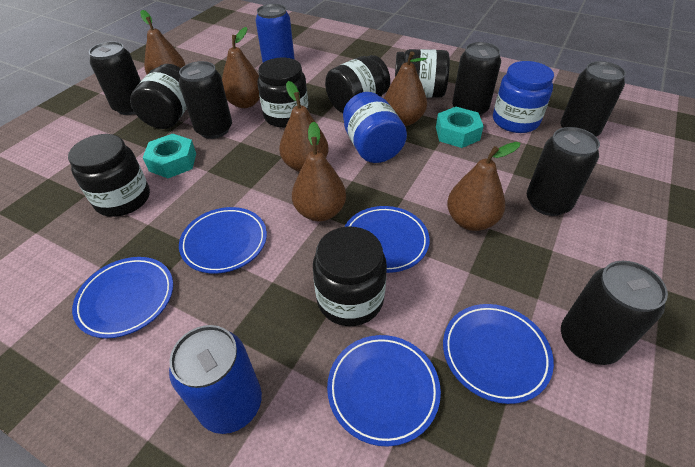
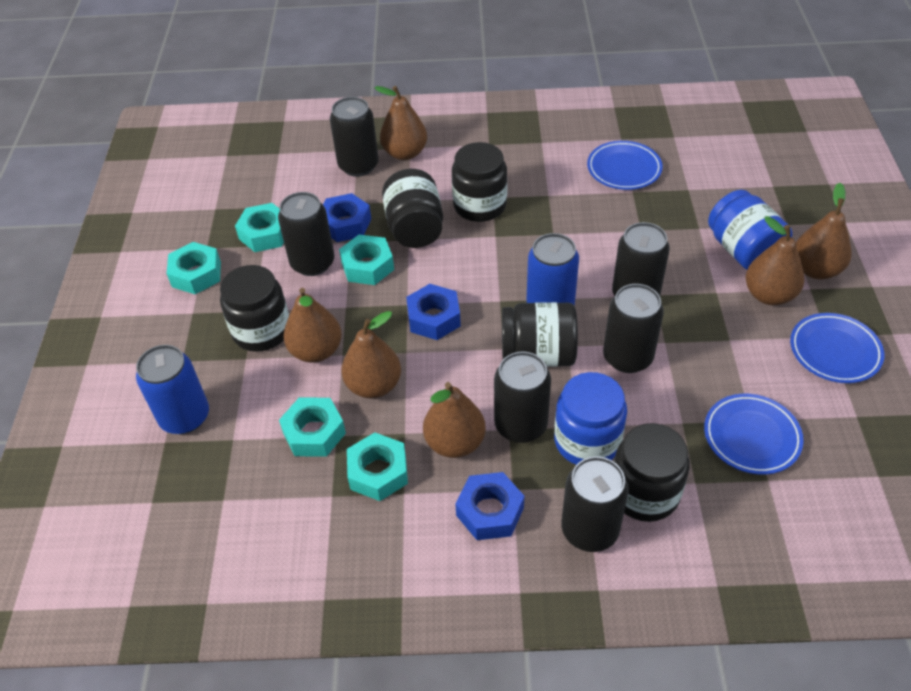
black jar: [68,134,150,217] [130,64,187,129] [257,58,309,128] [313,227,387,326] [325,55,390,113] [395,49,450,98] = 6 -> [220,265,289,352] [382,169,443,248] [452,142,507,222] [502,302,578,367] [614,423,690,522] = 5
blue nut: none = 0 -> [323,193,371,242] [406,284,461,340] [455,472,524,540] = 3
blue plate: [72,257,173,338] [179,207,267,274] [327,335,441,447] [345,206,430,273] [443,304,554,404] = 5 -> [587,141,663,190] [704,394,804,475] [790,313,884,383] = 3
turquoise nut: [143,134,196,178] [436,107,484,148] = 2 -> [166,242,221,294] [235,203,284,252] [279,397,346,457] [339,235,394,285] [347,432,408,501] = 5

